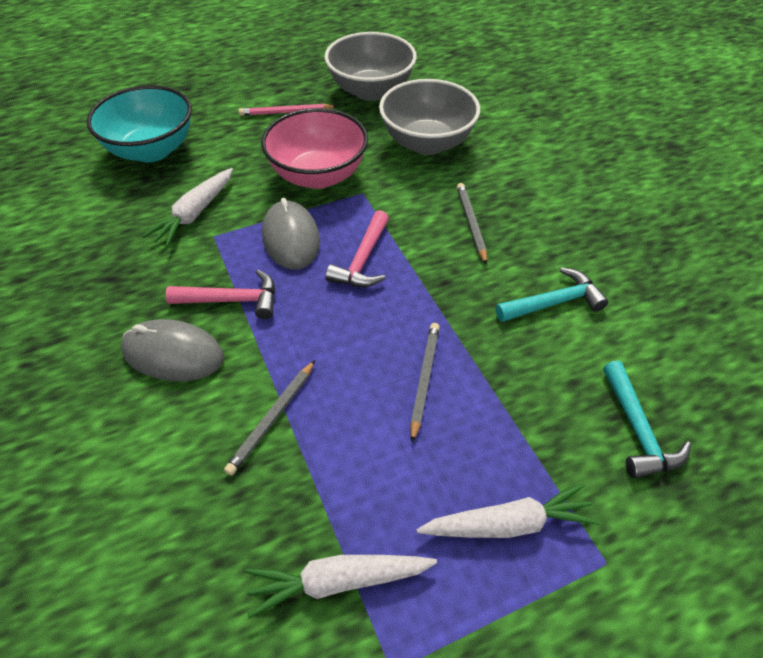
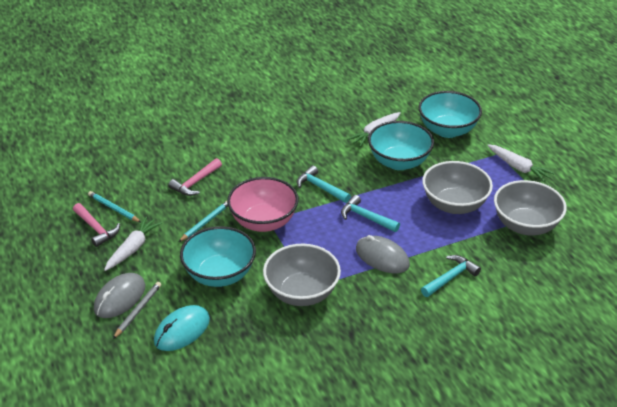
grey bowl: [324,32,417,101] [379,79,480,155] = 2 -> [263,244,341,306] [422,161,493,214] [494,180,567,236] = 3
grey pencil: [224,360,315,476] [410,323,440,443] [457,183,487,265] = 3 -> [113,282,161,339] = 1
pink pencil: [238,103,337,116] = 1 -> none = 0
turquoise bowl: [86,85,192,162] = 1 -> [180,226,256,287] [368,121,434,170] [418,91,482,138] = 3
turquoise hammer: [496,267,608,322] [603,361,691,478] = 2 -> [297,166,351,203] [341,195,400,232] [421,255,481,297] = 3
turquoise mouse: none = 0 -> [154,305,210,351] = 1
turquoise pencil: none = 0 -> [88,191,141,222] [179,201,228,242] = 2

